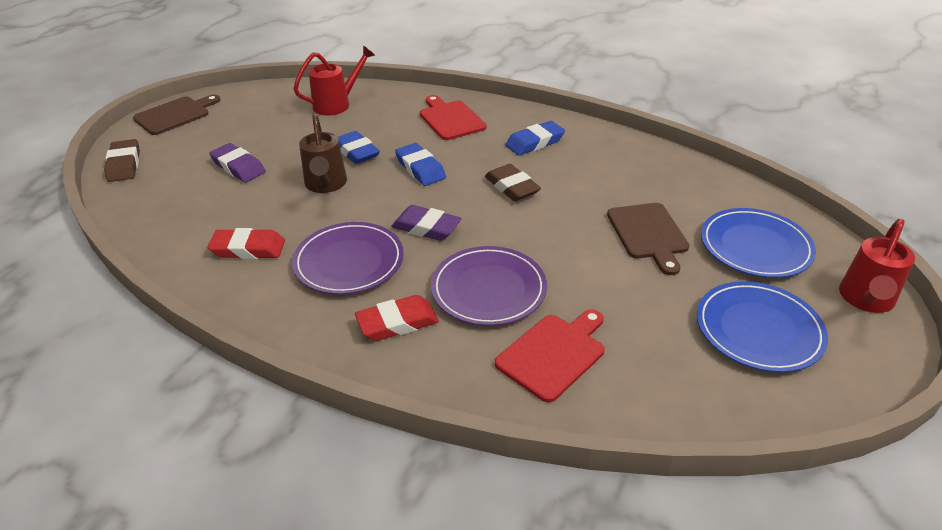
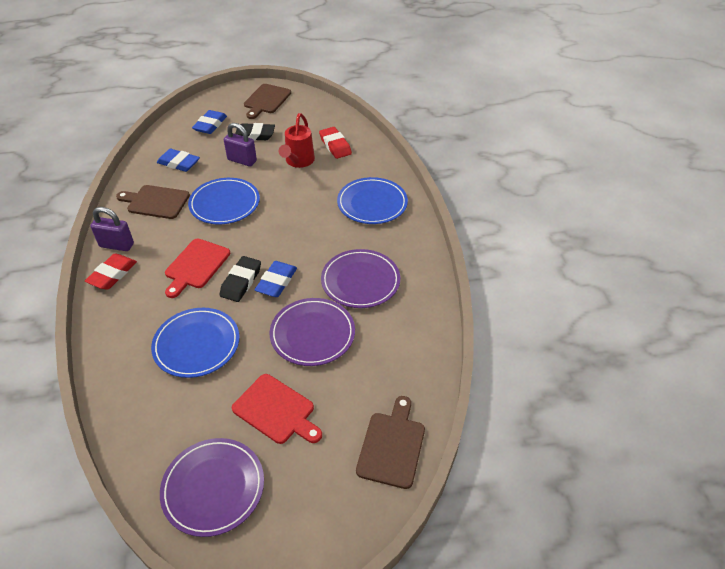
black eraser: none = 0 -> [219,256,261,302] [235,123,275,141] = 2
blue plate: [697,281,828,373] [701,208,816,278] = 2 -> [151,308,239,378] [188,178,260,224] [337,177,408,224] = 3
brown cutting board: [133,95,220,135] [607,203,689,275] = 2 -> [116,185,190,219] [244,84,291,119] [356,396,425,489] = 3
brown eraser: [104,139,140,182] [485,164,541,201] = 2 -> none = 0
brown watering can: [299,114,347,193] = 1 -> none = 0
purple eraser: [209,143,266,183] [391,205,462,241] = 2 -> none = 0
purple padlock: none = 0 -> [91,207,134,251] [224,123,257,167] = 2
purple plate: [292,222,404,294] [431,246,547,326] = 2 -> [160,438,264,537] [270,298,355,366] [321,249,400,308] = 3
red watering can: [294,45,375,116] [839,219,915,313] = 2 -> [279,113,315,168] = 1

